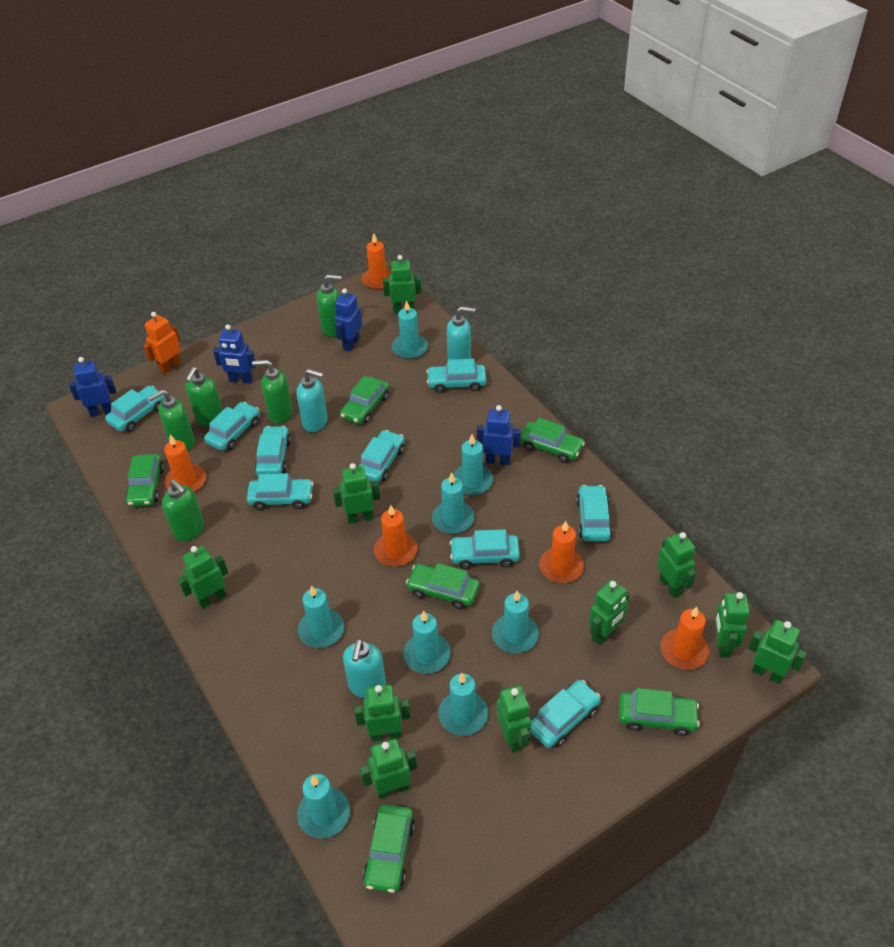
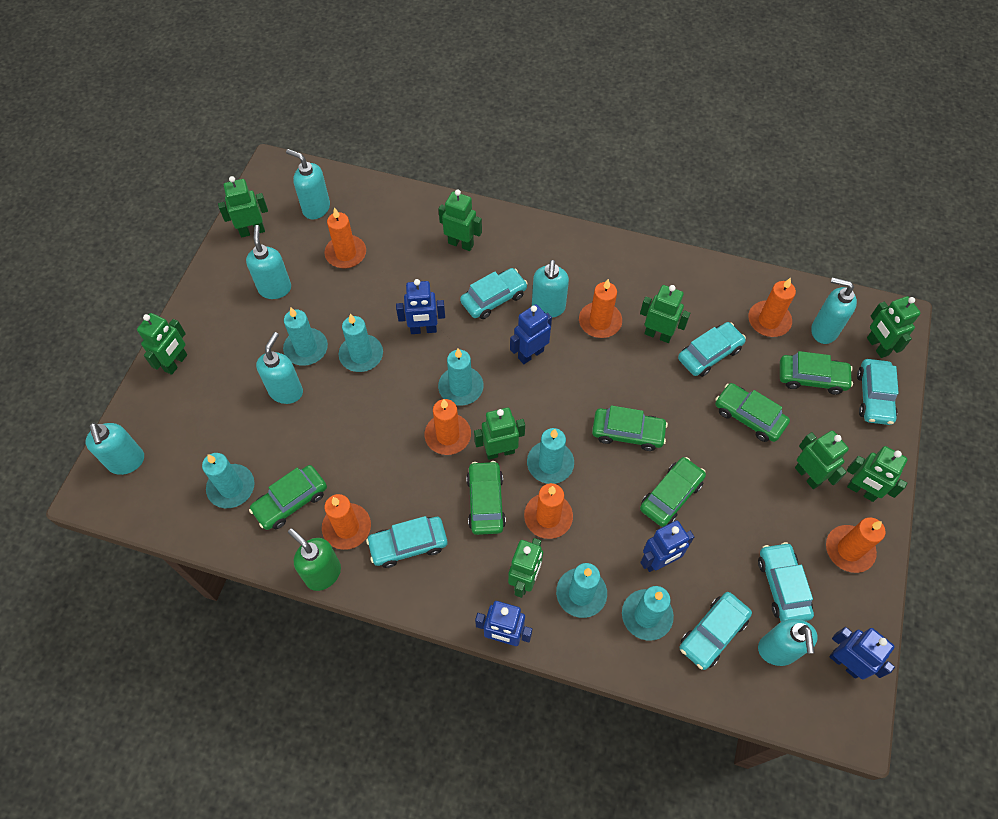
blue robot: [69,357,116,417] [213,324,256,383] [334,288,362,351] [477,405,521,465] = 4 -> [396,279,445,334] [475,601,532,646] [510,304,552,364] [640,521,694,572] [829,627,895,679] = 5
green robot: [177,546,228,609] [333,463,380,524] [354,685,410,742] [360,739,417,799] [383,255,421,313] [497,686,531,752] [589,580,630,645] [657,532,696,598] [714,592,750,657] [748,620,807,684] = 10 -> [137,313,187,375] [218,176,268,238] [438,189,482,251] [474,407,525,460] [508,538,543,598] [640,285,690,343] [795,430,849,489] [847,446,907,502] [867,296,921,358] = 9
green soap dispenser: [148,390,195,451] [162,479,204,541] [185,367,223,427] [252,360,293,424] [317,275,342,337] = 5 -> [288,528,341,591] = 1
orange candle: [164,435,206,492] [361,233,392,290] [374,505,418,567] [539,521,584,583] [661,606,709,670] = 5 -> [322,494,371,550] [325,207,366,268] [425,399,471,455] [524,483,573,539] [579,279,622,338] [748,278,796,337] [826,517,885,573] = 7
orange robot: [143,312,181,374] = 1 -> none = 0
turquoise candle: [297,774,350,838] [298,585,344,648] [392,300,428,359] [403,611,451,674] [432,472,475,534] [439,673,488,736] [453,435,493,495] [492,591,539,653] = 8 -> [202,453,255,508] [283,307,328,366] [338,314,383,372] [438,349,484,406] [527,428,574,484] [556,563,607,618] [622,586,674,641] = 7
turquoise car: [105,386,165,432] [204,402,260,451] [247,473,313,510] [254,426,291,476] [358,430,405,482] [426,358,486,393] [450,529,520,569] [530,680,601,748] [576,485,613,541] = 9 -> [366,516,448,568] [460,268,528,319] [678,322,746,377] [680,592,752,670] [758,542,814,622] [857,359,899,425] = 6
turquoise soap dispenser: [297,369,328,432] [343,639,386,698] [447,307,475,360] = 3 -> [85,422,144,475] [246,225,291,299] [256,332,303,404] [286,149,330,219] [532,260,569,318] [758,619,818,666] [811,277,857,344] = 7

